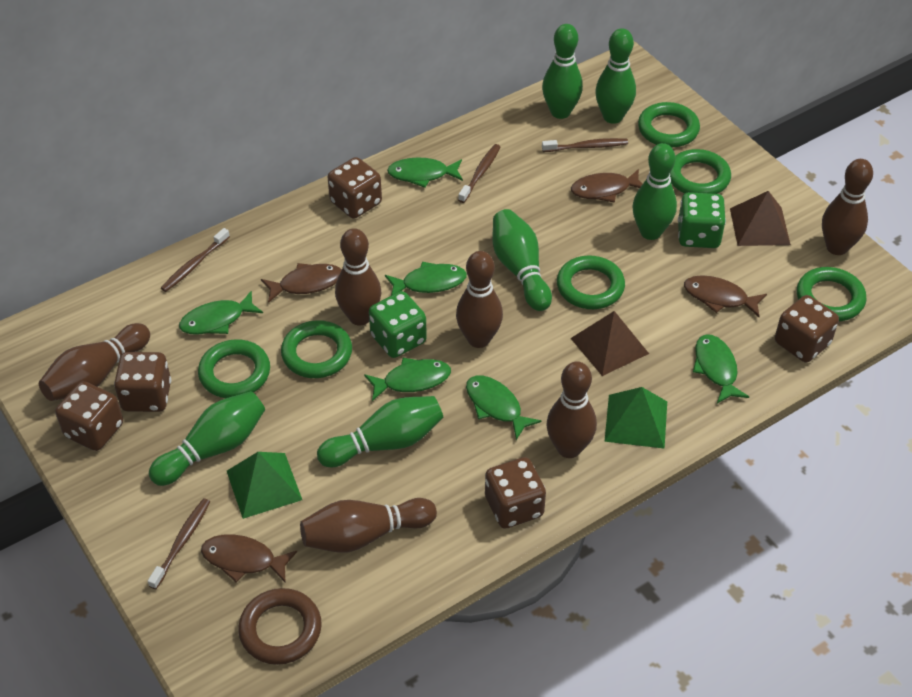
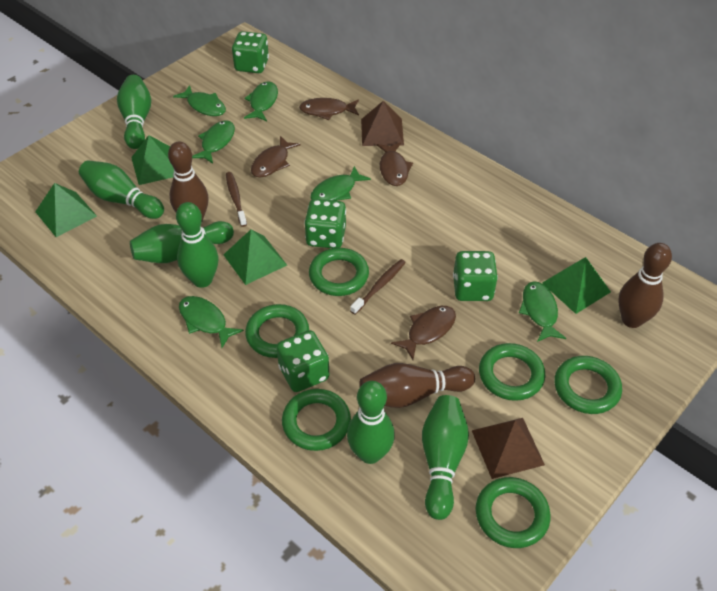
brown bowling pin: [39,323,150,401] [300,498,437,552] [335,228,381,326] [456,251,503,348] [546,361,597,458] [822,159,873,255] = 6 -> [168,141,209,223] [359,363,475,408] [618,243,672,328] = 3
brown dice: [55,381,123,451] [114,352,171,412] [328,157,382,219] [485,457,546,529] [775,295,839,362] = 5 -> none = 0
brown ring: [238,588,322,665] = 1 -> none = 0
brown toothbrush: [148,498,210,589] [161,228,230,292] [458,144,500,203] [542,138,628,152] = 4 -> [226,172,247,227] [350,259,406,315] = 2
green dice: [369,291,427,358] [678,192,726,248] = 2 -> [232,31,269,73] [276,330,329,392] [304,199,346,248] [453,251,498,301] = 4
green pyramid: [227,452,302,519] [604,387,667,449] = 2 -> [35,183,97,237] [131,135,174,185] [223,229,287,285] [542,257,611,314] = 4

